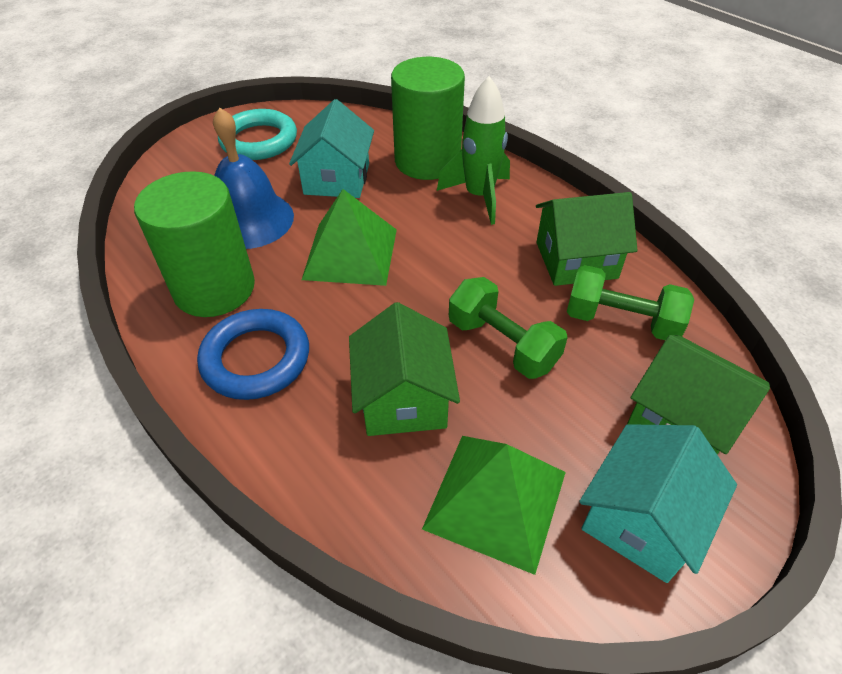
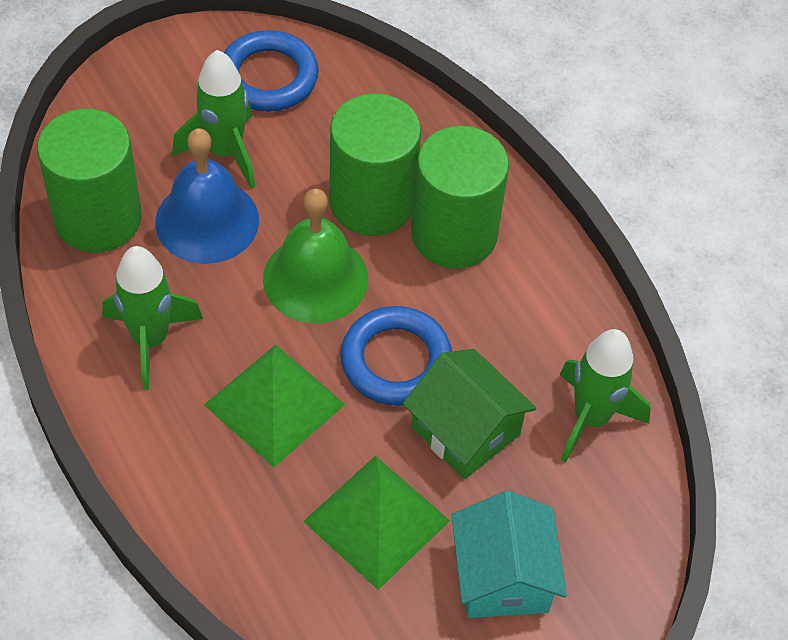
blue ring: [197,309,309,400] = 1 -> [224,30,319,112] [340,306,452,406] = 2
green bell: none = 0 -> [263,189,368,323] = 1
green cylinder: [134,171,255,317] [391,57,465,180] = 2 -> [37,109,142,253] [330,94,421,236] [411,126,509,269] = 3
green dumbbell: [449,277,568,379] [567,265,694,340] = 2 -> none = 0
green house: [349,302,460,436] [536,192,638,286] [627,335,770,454] = 3 -> [403,349,536,479] = 1
green rocket: [437,76,510,225] = 1 -> [102,246,203,390] [172,50,255,189] [560,329,651,463] = 3
turquoise house: [289,99,374,198] [579,424,737,583] = 2 -> [451,491,567,618] = 1
turquoise ring: [218,109,297,160] = 1 -> none = 0

